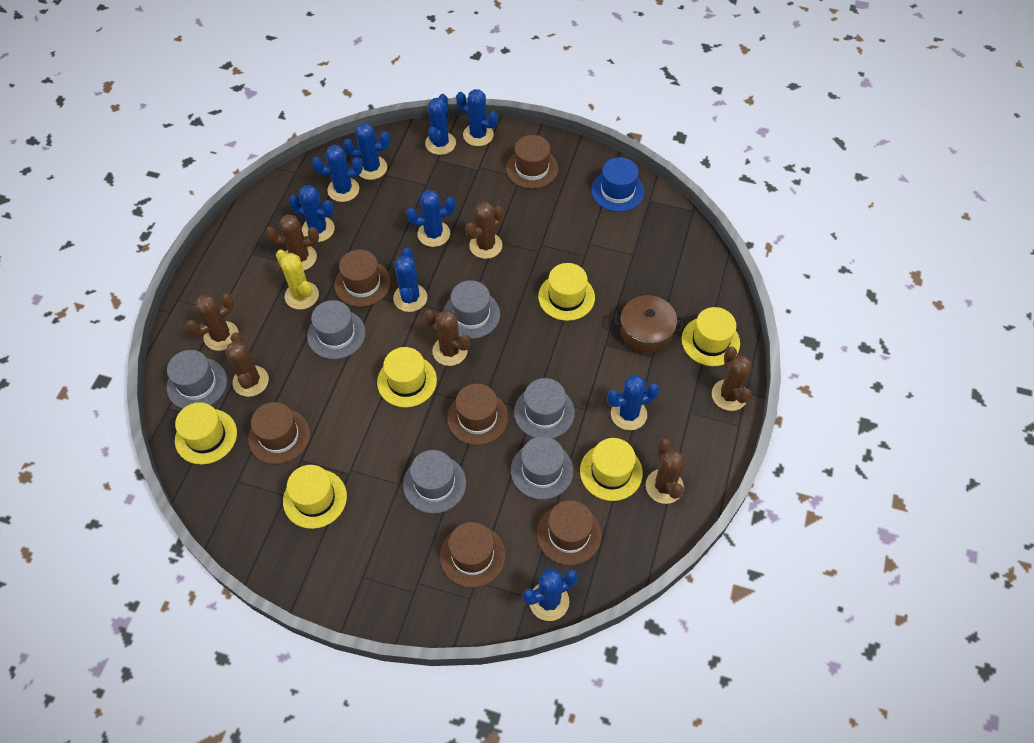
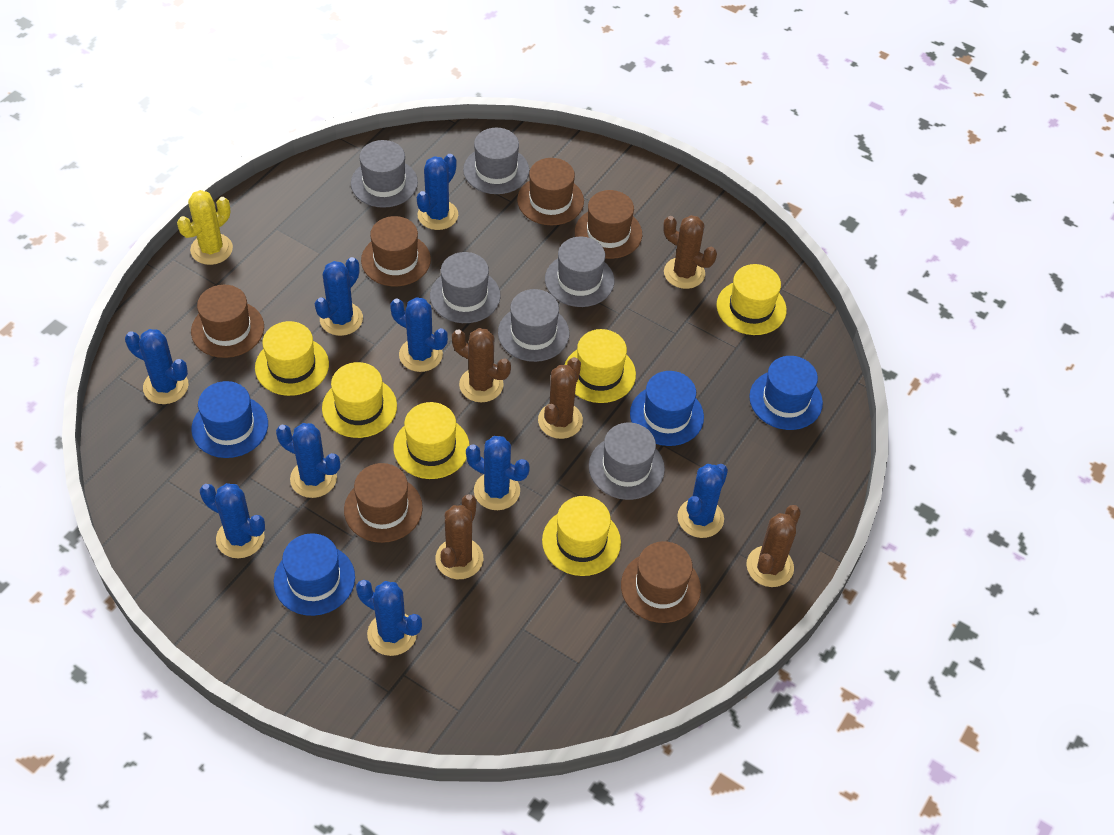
blue hat: [591,157,644,212] = 1 -> [191,381,268,458] [274,533,355,616] [630,371,704,446] [749,356,823,430] = 4
brown cactus: [186,293,239,351] [225,332,269,397] [265,214,319,270] [424,310,471,366] [465,202,504,259] [646,438,684,504] [712,347,752,411] = 7 -> [435,494,483,579] [452,328,511,402] [538,357,583,439] [663,215,717,289] [746,505,801,587] = 5
brown pot: [614,295,683,353] = 1 -> none = 0

